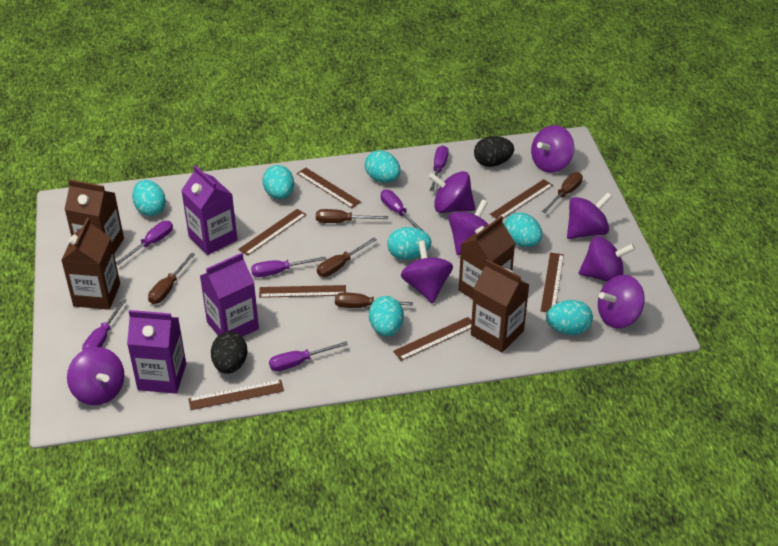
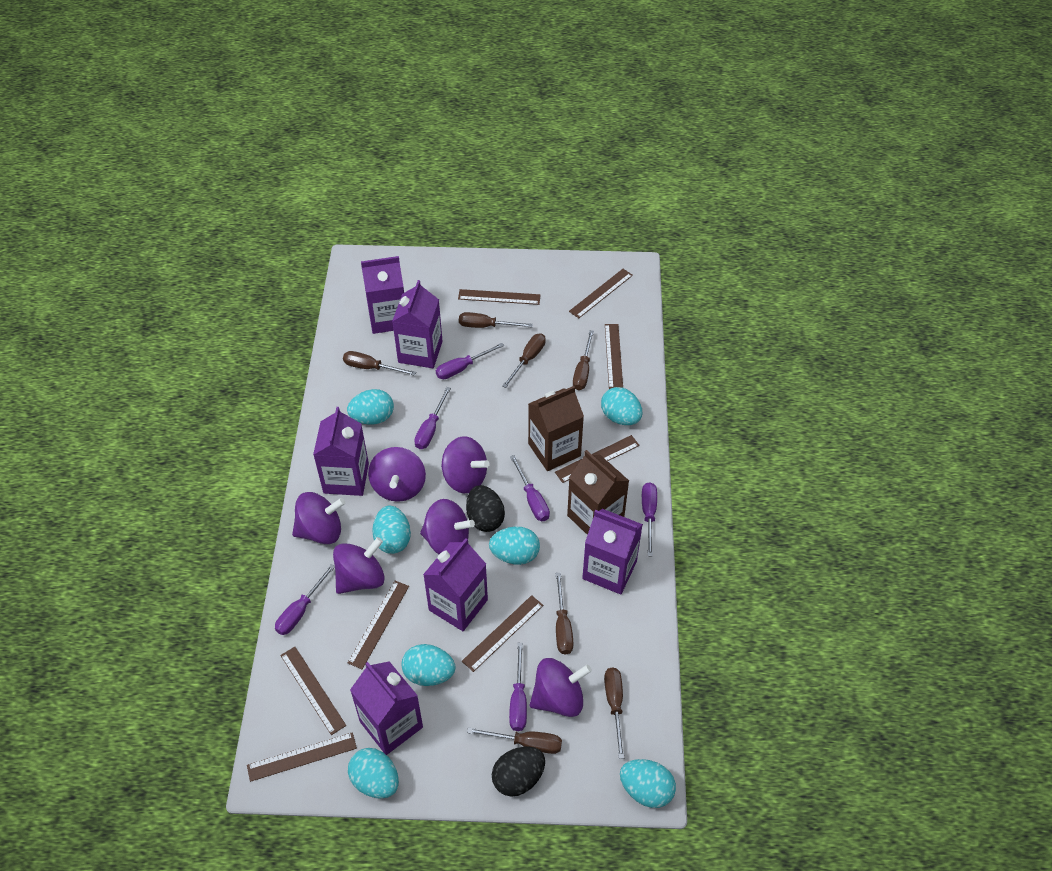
brown carton: [61,218,120,310] [64,179,124,253] [459,216,515,299] [471,259,530,352] = 4 -> [528,386,584,471] [567,450,629,535] = 2
brown ruler: [188,380,284,410] [238,209,307,256] [259,285,346,298] [297,168,361,208] [393,317,472,361] [490,179,553,219] [541,253,564,312] = 7 -> [247,732,357,782] [280,647,346,735] [348,581,409,669] [458,289,540,305] [462,595,543,672] [555,435,640,483] [569,269,633,318] [605,324,623,389] = 8
brown screwdriver: [148,252,195,304] [316,209,388,223] [317,238,377,277] [335,292,413,308] [542,172,583,213] = 5 -> [343,351,416,376] [459,312,533,328] [467,727,562,754] [502,334,546,388] [556,573,573,655] [573,330,594,390] [604,667,624,759] = 7
purple carton: [127,310,186,394] [181,165,237,255] [200,253,259,337] = 3 -> [313,407,369,496] [350,661,423,755] [361,256,404,334] [392,280,443,368] [423,538,488,631] [582,509,643,594] = 6
purple spinning top: [67,347,124,405] [401,240,453,303] [428,171,476,213] [449,199,489,255] [531,125,574,173] [567,192,612,239] [579,236,635,282] [598,275,645,328] = 8 -> [292,492,345,544] [333,537,385,594] [368,447,426,502] [420,499,475,554] [441,436,490,493] [530,658,592,717] = 6

